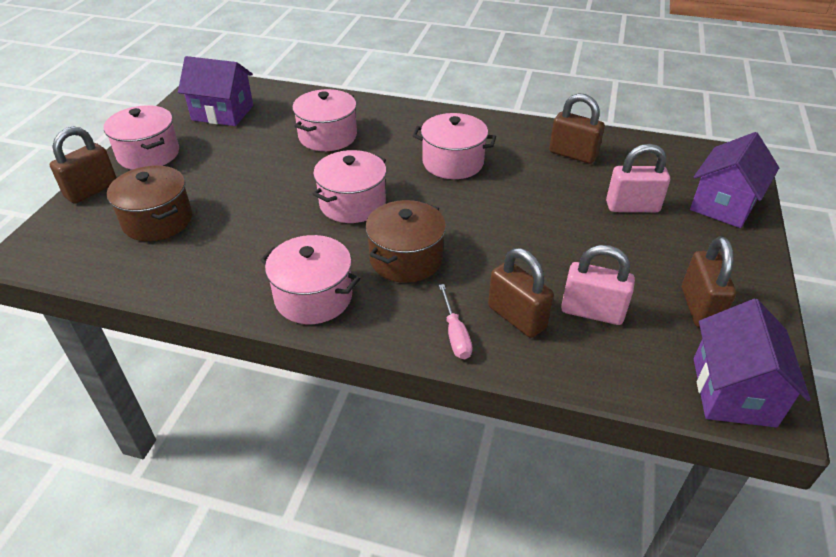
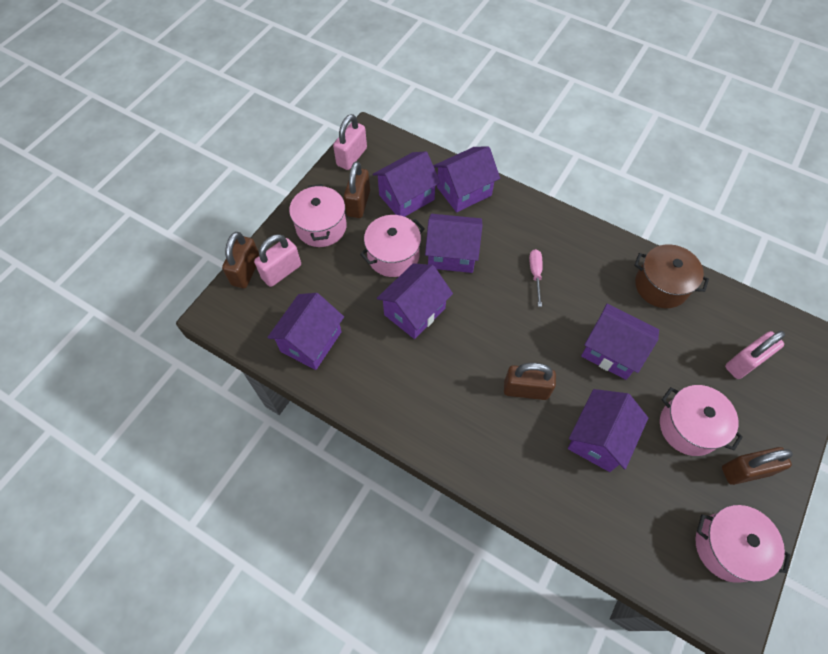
brown pot: [107,166,192,241] [365,200,446,283] = 2 -> [635,244,709,308] = 1
pink padlock: [561,245,635,325] [606,144,670,212] = 2 -> [254,234,301,287] [333,114,367,170] [725,331,785,379] = 3
pink pot: [103,105,179,170] [260,235,360,324] [292,89,357,151] [313,150,386,223] [413,113,496,179] = 5 -> [289,184,347,247] [360,215,425,277] [660,385,743,456] [696,505,791,583] = 4
purple house: [178,56,253,126] [690,132,779,228] [694,298,811,428] = 3 -> [267,293,344,370] [373,151,441,217] [377,263,453,339] [425,214,483,273] [433,146,500,212] [568,389,648,472] [581,304,659,380] = 7

